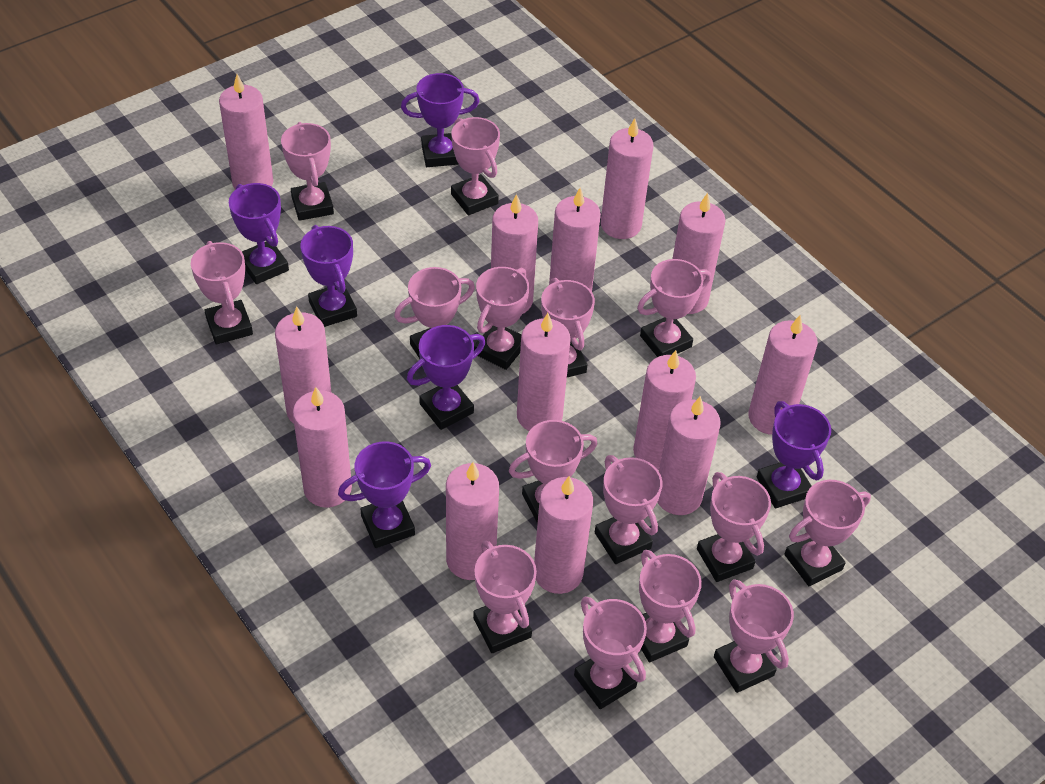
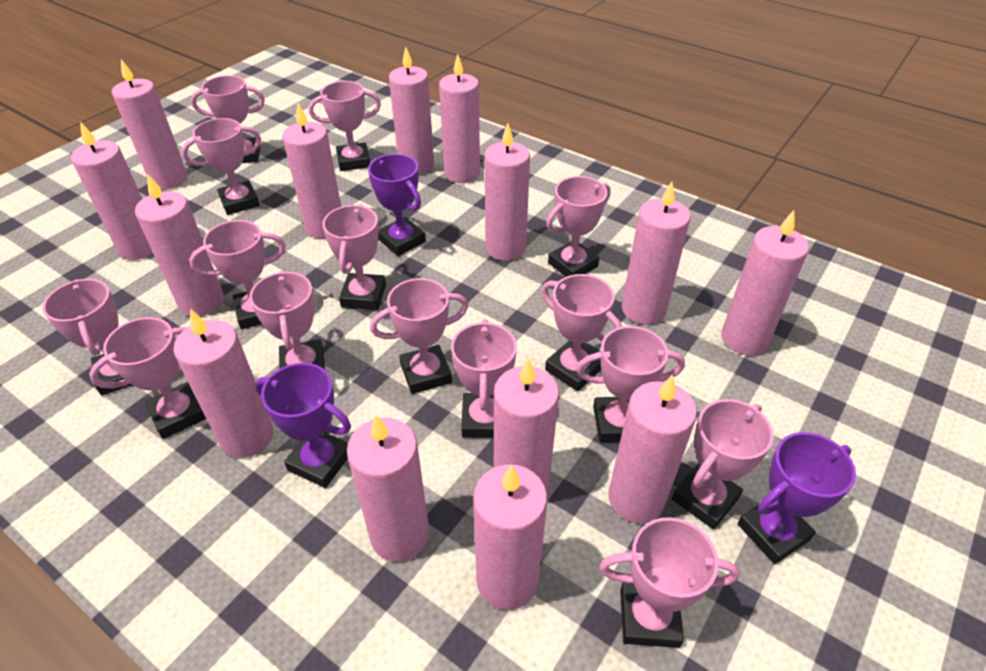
pink candle: [219,74,273,190] [275,306,332,424] [293,387,352,508] [446,462,499,580] [491,194,538,314] [517,313,571,431] [534,476,593,594] [549,187,601,291] [601,118,654,239] [633,350,696,470] [658,396,721,515] [673,193,726,314] [748,315,818,435] = 13 -> [71,122,153,260] [112,59,187,189] [135,174,224,317] [173,309,273,458] [282,104,341,239] [347,414,429,562] [389,47,434,175] [439,54,480,183] [473,464,547,610] [485,123,530,261] [494,358,559,492] [609,374,697,523] [622,182,691,325] [721,210,809,355] = 14
purple trophy: [229,183,289,284] [301,225,357,327] [338,441,431,548] [401,73,479,167] [407,325,485,430] [757,401,831,508] = 6 -> [255,363,351,488] [368,154,426,256] [738,432,856,564] = 3

